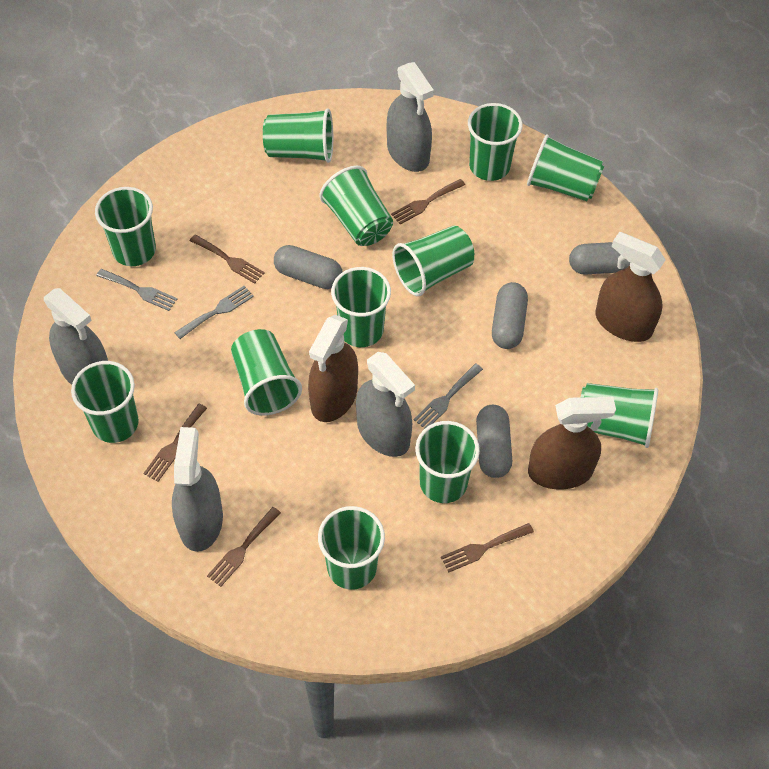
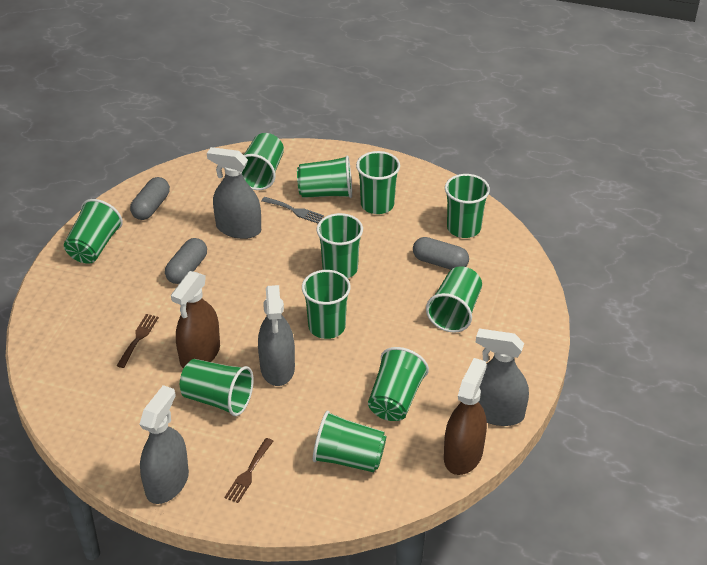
brown fork: [143,404,207,482] [190,234,265,284] [207,507,281,587] [391,179,465,225] [441,523,534,572] = 5 -> [117,314,159,368] [224,438,273,503] = 2
brown spray bottle: [308,315,358,422] [528,397,616,489] [596,232,666,342] = 3 -> [171,271,220,369] [444,358,487,475] = 2
green cup: [71,361,139,443] [95,187,156,266] [231,329,302,416] [263,108,333,163] [318,506,385,590] [319,166,393,246] [331,267,391,347] [392,225,474,296] [415,421,480,503] [468,103,523,181] [527,134,604,201] [581,383,658,448] = 12 -> [64,199,123,264] [180,359,254,416] [242,133,284,190] [297,155,352,198] [302,270,351,339] [313,411,386,472] [317,213,363,278] [356,151,400,214] [368,347,429,421] [426,266,482,333] [445,174,490,238] = 11
grey capsule: [274,245,342,289] [476,405,512,478] [492,282,528,349] [569,242,630,275] = 4 -> [130,177,170,220] [165,238,207,284] [413,237,469,270] = 3
grey fork: [96,269,177,311] [174,286,254,339] [414,363,483,429] = 3 -> [261,197,324,223] = 1

